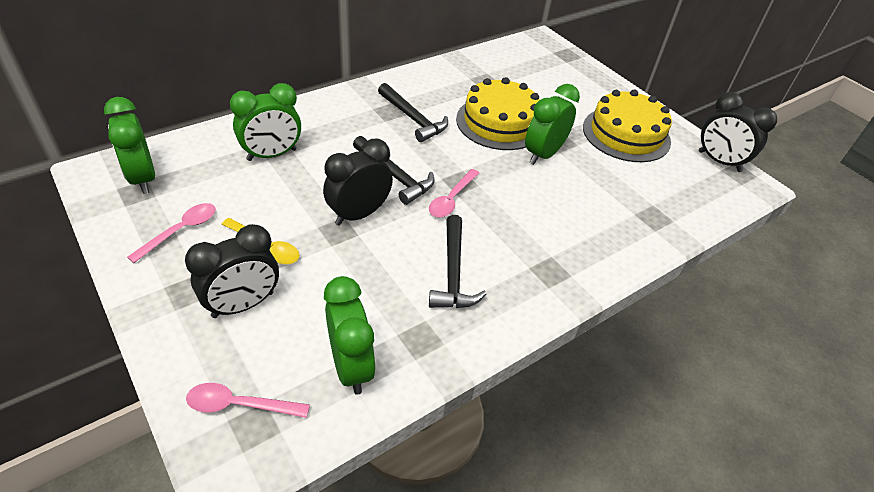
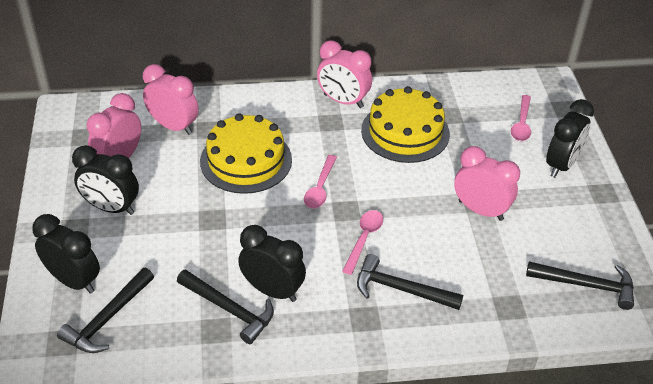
black clock: [185,224,279,318] [323,139,393,225] [699,92,777,172] = 3 -> [32,214,100,294] [72,145,139,215] [238,225,306,302] [546,99,594,178] = 4
black hammer: [353,136,435,205] [378,83,448,142] [429,215,487,308] = 3 -> [57,268,154,353] [177,269,274,344] [357,254,463,310] [526,261,634,310] = 4
green clock: [104,97,155,194] [230,83,301,161] [324,276,376,395] [525,84,580,165] = 4 -> none = 0
pink clock: none = 0 -> [87,93,141,159] [143,64,199,135] [317,40,372,108] [454,146,520,221] = 4
yellow spoon: [221,218,299,264] = 1 -> none = 0

